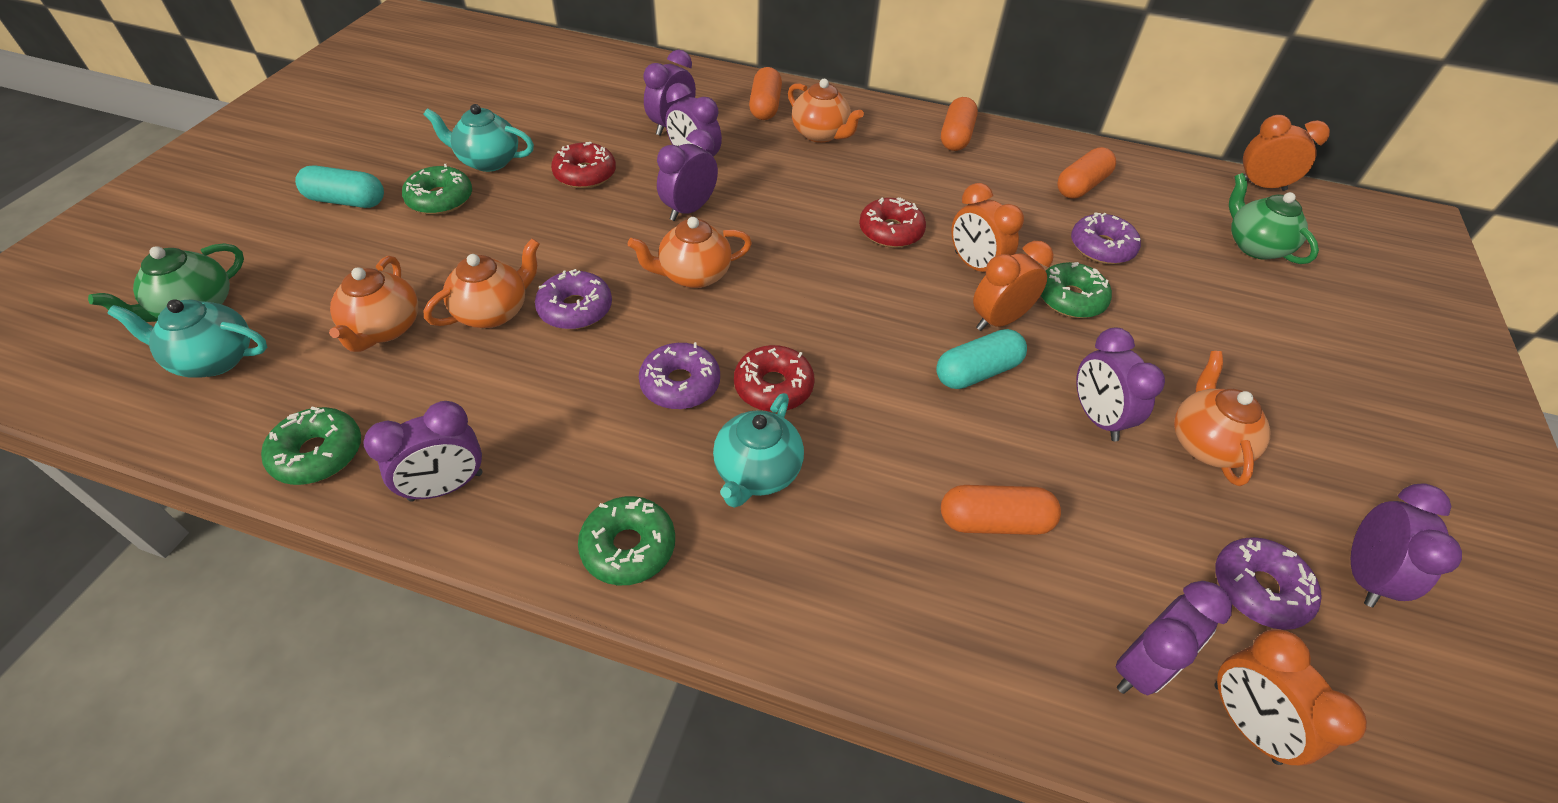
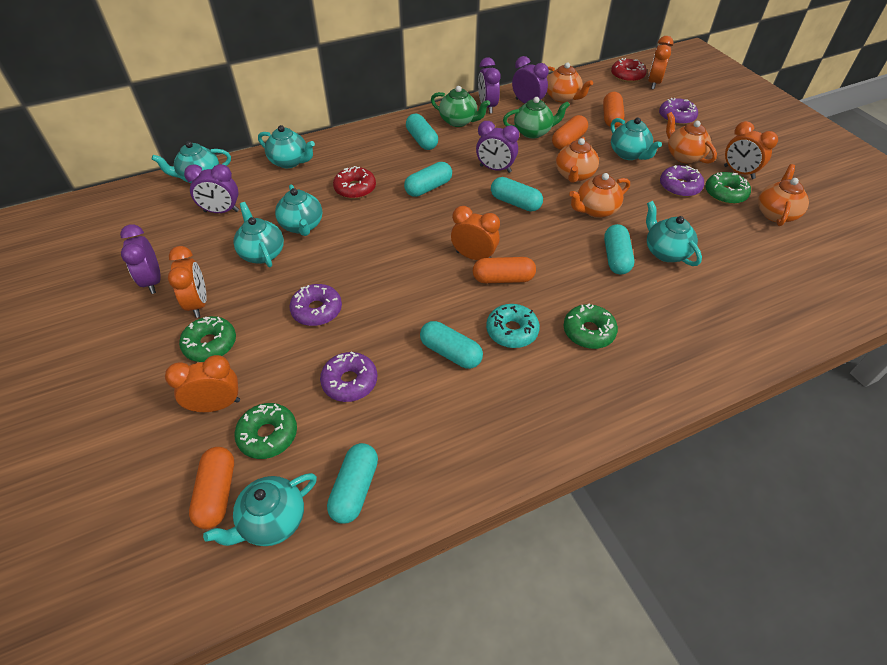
orange clock: [952,183,1024,272] [973,241,1053,331] [1215,629,1367,765] [1243,115,1330,191] = 4 -> [165,355,240,412] [168,246,207,318] [451,206,500,260] [648,36,673,89] [724,121,778,179] = 5
purple clock: [364,401,482,502] [644,50,696,136] [657,129,718,221] [665,83,722,157] [1076,328,1165,441] [1116,581,1232,695] [1351,483,1462,607] = 7 -> [120,224,161,294] [184,164,239,213] [476,121,519,173] [478,57,501,114] [512,56,549,104] = 5
red donut: [551,142,616,189] [734,345,815,412] [859,198,926,248] = 3 -> [333,166,376,199] [611,58,647,82] = 2
turquoise capsule: [295,165,384,208] [936,329,1027,389] = 2 -> [327,443,378,524] [404,162,452,197] [406,114,438,150] [420,321,483,369] [491,177,543,212] [604,224,634,274] = 6
turquoise donut: none = 0 -> [486,304,540,348] = 1
turquoise teapot: [108,300,267,378] [423,104,534,172] [713,393,804,508] = 3 -> [152,141,231,183] [203,473,317,546] [233,202,284,267] [258,125,315,168] [275,184,322,236] [611,117,662,160] [646,201,702,266] = 7

